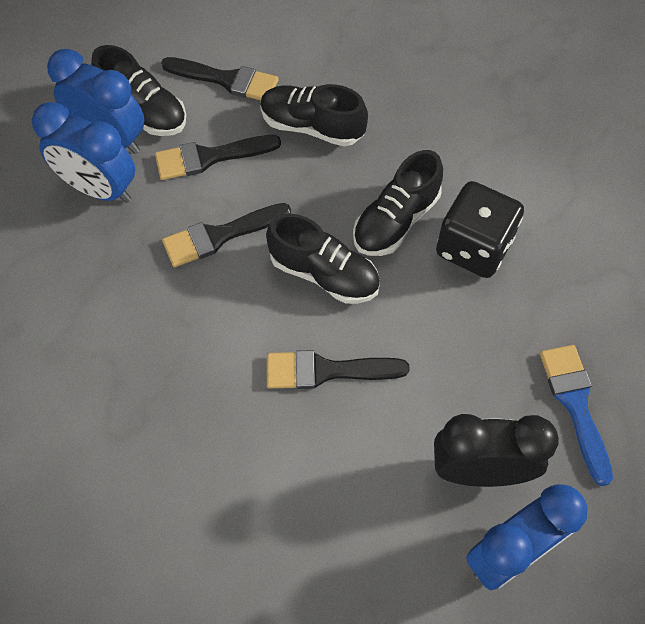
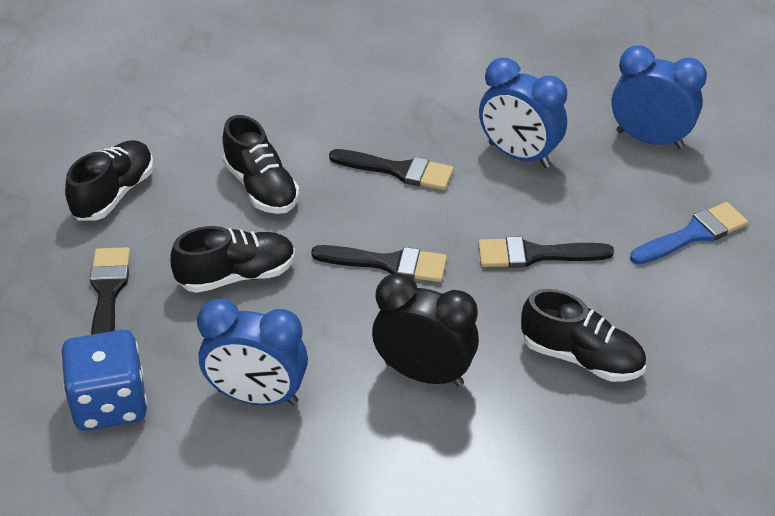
black dice: [436,181,524,278] = 1 -> none = 0
blue dice: none = 0 -> [62,330,147,431] = 1

